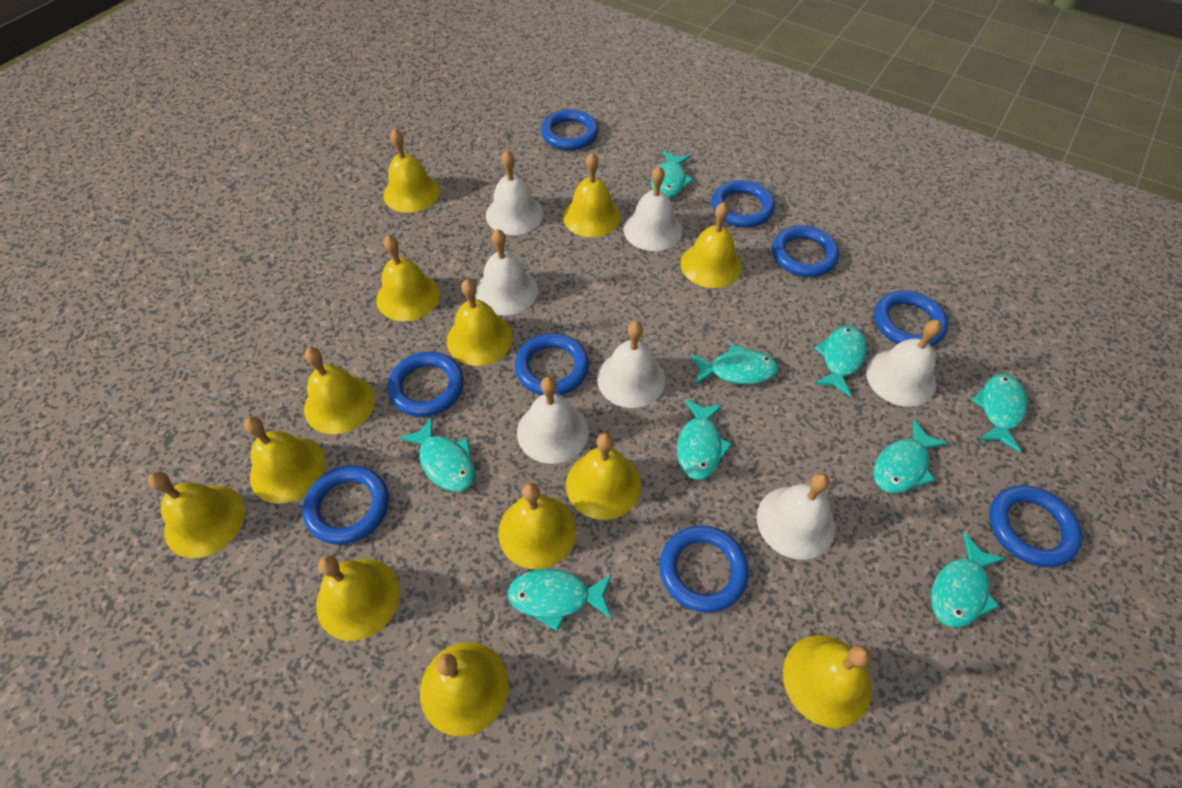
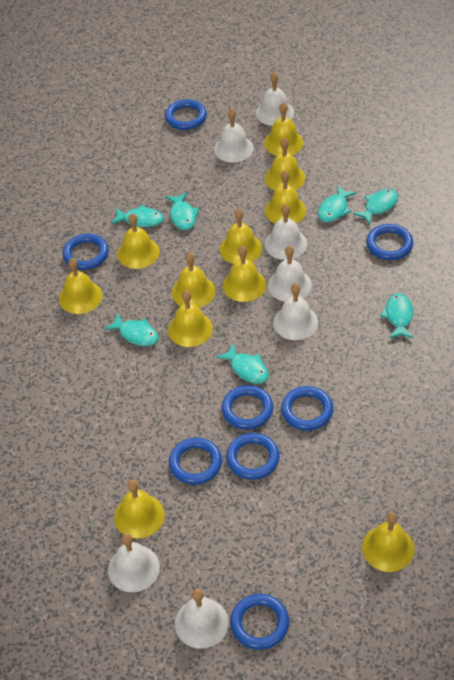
blue ring: [303,465,389,545] [387,352,464,417] [515,333,589,395] [541,109,599,150] [660,525,749,613] [712,180,775,227] [772,226,839,277] [874,290,948,346] [989,485,1082,567] = 9 -> [62,234,109,270] [165,99,207,130] [169,438,222,485] [222,385,273,430] [226,433,280,480] [230,594,289,650] [281,386,333,431] [366,224,413,260] = 8
turquoise fish: [400,416,475,492] [508,569,612,631] [651,151,694,198] [677,399,732,480] [691,344,779,385] [814,326,867,397] [873,420,948,493] [931,533,1006,628] [971,374,1028,452] = 9 -> [104,313,159,346] [111,205,164,227] [166,192,199,230] [216,343,269,384] [318,185,357,222] [353,189,398,224] [380,293,414,338] = 7
yellow bell: [148,472,245,558] [244,416,326,504] [304,347,375,434] [316,556,400,641] [376,235,440,321] [383,128,440,213] [420,642,509,737] [447,279,513,366] [498,483,577,569] [563,153,621,237] [566,433,641,520] [681,202,742,288] [783,635,872,728] = 13 -> [59,258,102,314] [114,480,165,538] [117,213,159,269] [168,290,213,347] [172,252,215,308] [220,209,262,264] [223,246,266,302] [264,102,303,156] [265,138,305,191] [265,171,306,224] [362,512,414,572] = 11

